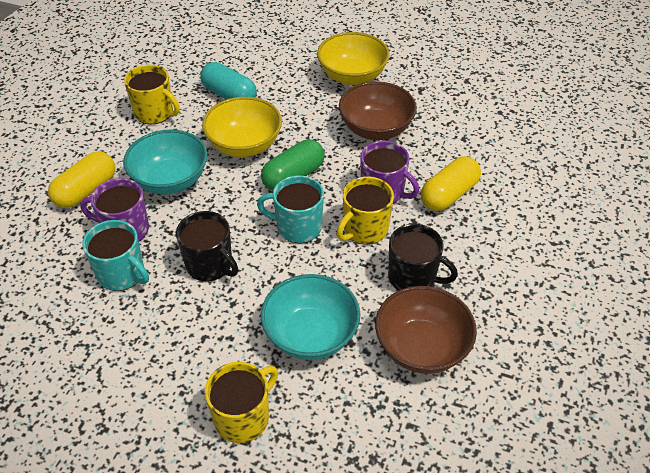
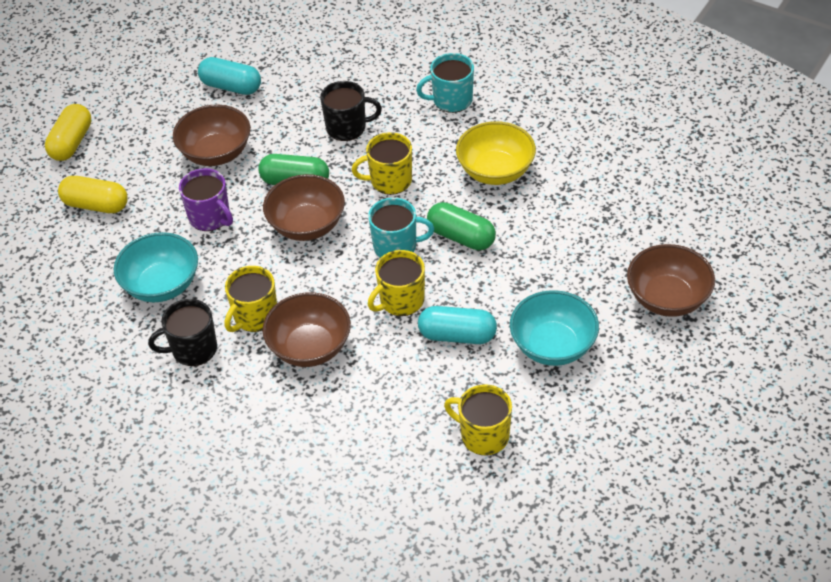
brown bowl: [339,81,417,140] [375,286,477,374] = 2 -> [173,104,250,166] [262,292,351,367] [263,174,345,241] [627,244,715,317] = 4
green capsule: [261,139,325,191] = 1 -> [258,154,329,185] [427,202,496,250] = 2
purple mug: [80,178,149,242] [361,141,419,204] = 2 -> [179,168,233,231] = 1
turquoise capsule: [200,62,257,100] = 1 -> [198,57,261,95] [418,306,497,344] = 2
yellow bowl: [202,97,282,157] [317,32,390,85] = 2 -> [456,121,536,185] = 1
yellow mug: [124,65,180,124] [205,362,278,443] [337,177,394,245] = 3 -> [225,266,277,332] [352,132,412,195] [368,250,425,316] [444,384,512,456] = 4

